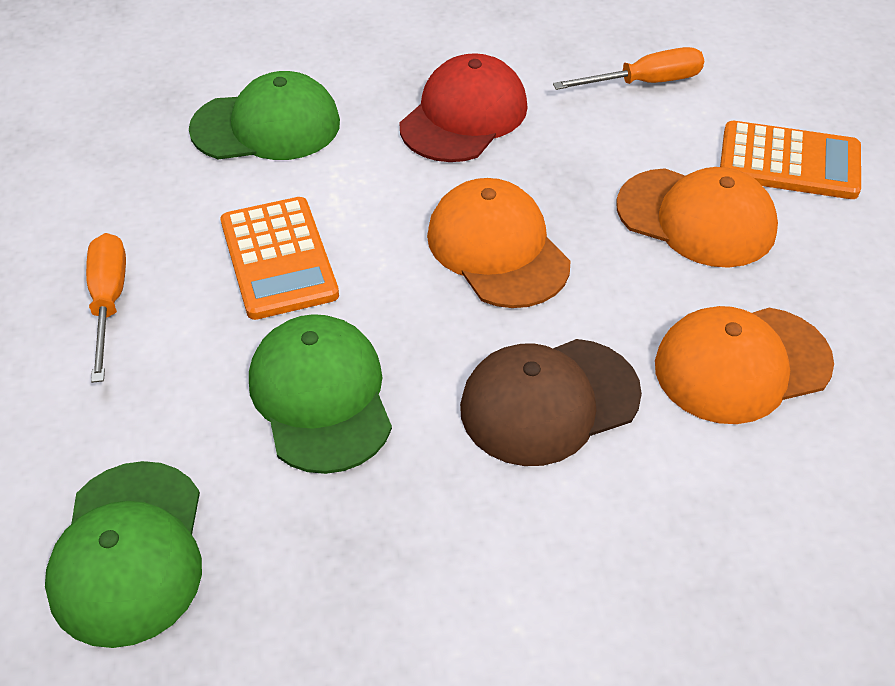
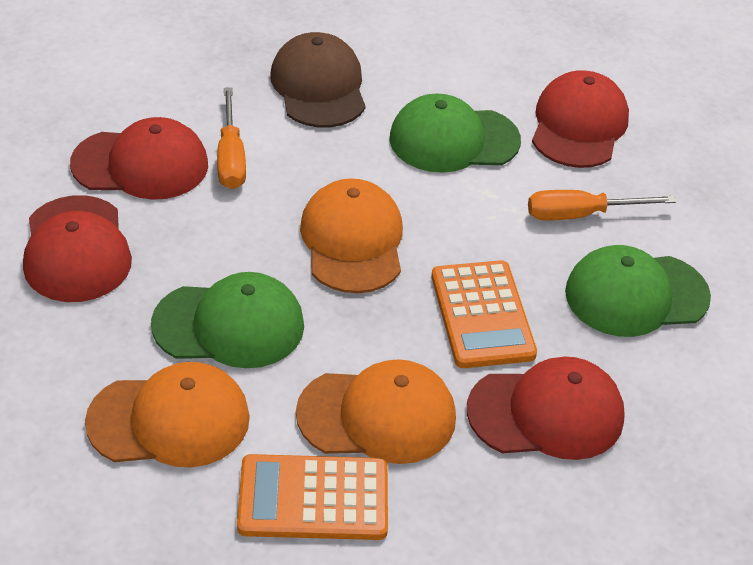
red cap: [399,53,528,162] = 1 -> [23,195,132,302] [70,117,208,200] [467,357,625,460] [532,70,629,168] = 4

